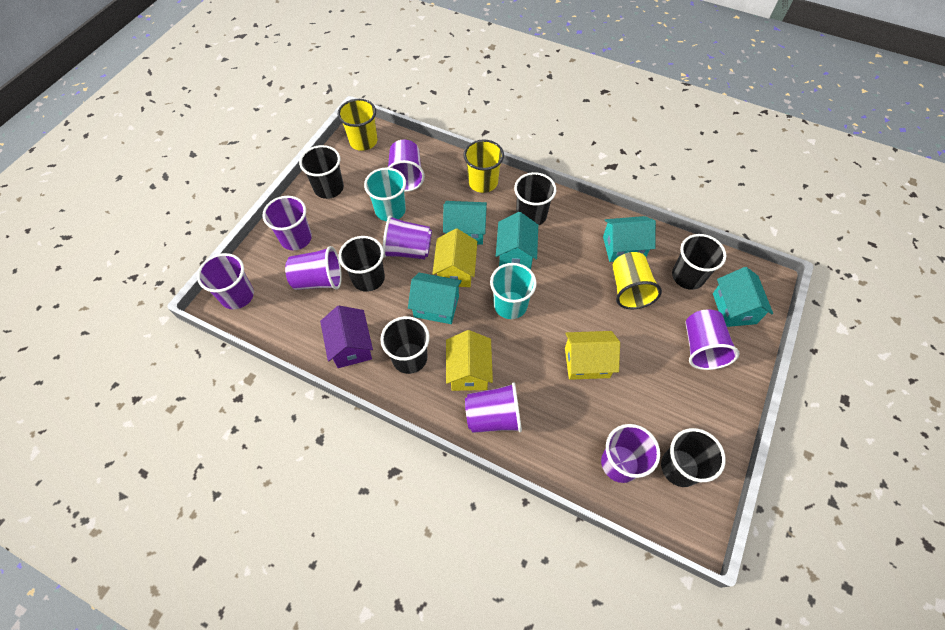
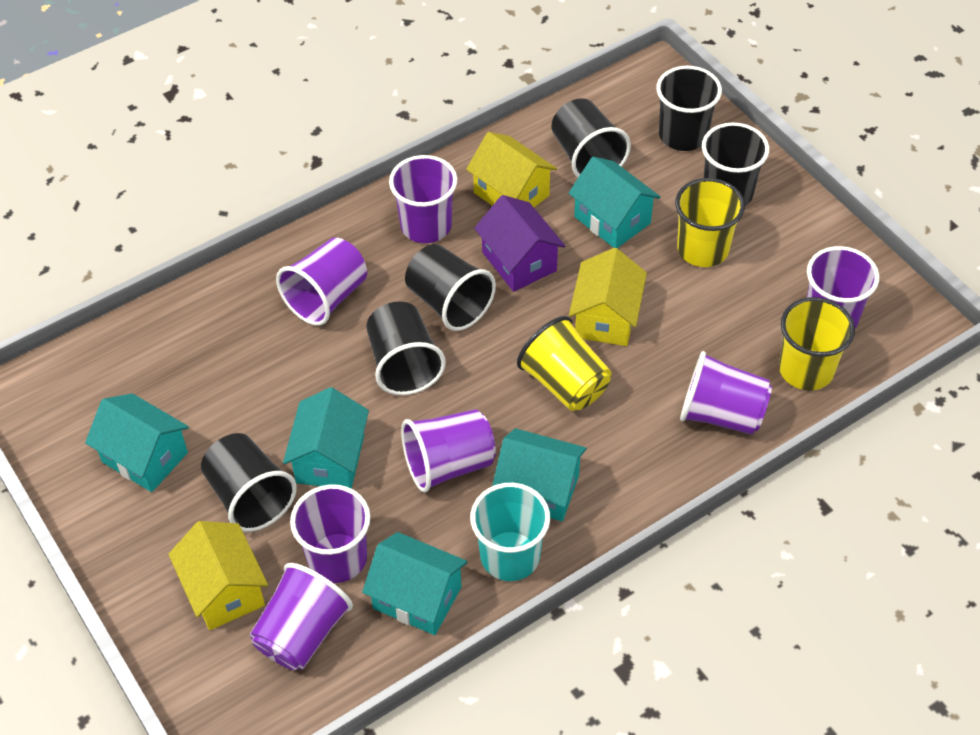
purple cup: [197,253,254,309] [262,196,312,250] [285,246,342,290] [383,216,432,259] [388,140,425,192] [465,382,522,433] [601,424,660,483] [686,309,739,370] = 8 -> [250,563,353,670] [276,237,367,326] [290,484,370,583] [389,155,457,243] [401,409,496,492] [680,351,772,435] [807,246,879,329] = 7
turquoise cup: [364,168,406,221] [490,263,537,319] = 2 -> [470,483,550,581] = 1

